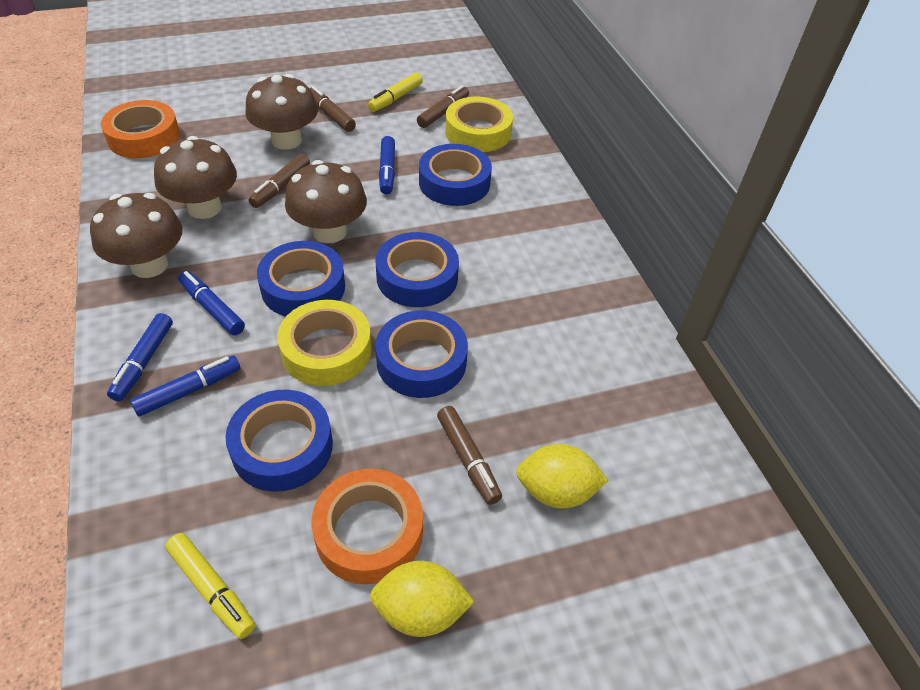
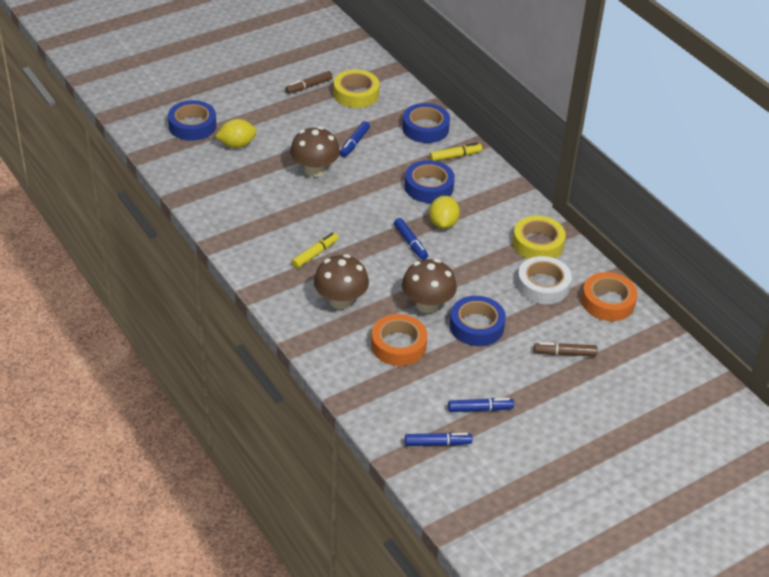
blue tape: [225,390,333,492] [257,241,345,317] [376,232,459,307] [376,310,468,398] [419,144,492,206] = 5 -> [168,100,216,141] [402,103,450,143] [405,160,455,203] [450,296,506,346] = 4
brown marker: [249,154,310,208] [310,86,356,132] [417,85,469,128] [437,406,502,505] = 4 -> [285,71,333,94] [534,342,598,356] = 2
brown mushroom: [90,193,182,278] [154,136,237,219] [245,74,318,150] [285,160,367,243] = 4 -> [290,126,340,177] [314,254,369,309] [402,259,457,313] = 3
white tape: none = 0 -> [517,256,572,304] = 1

